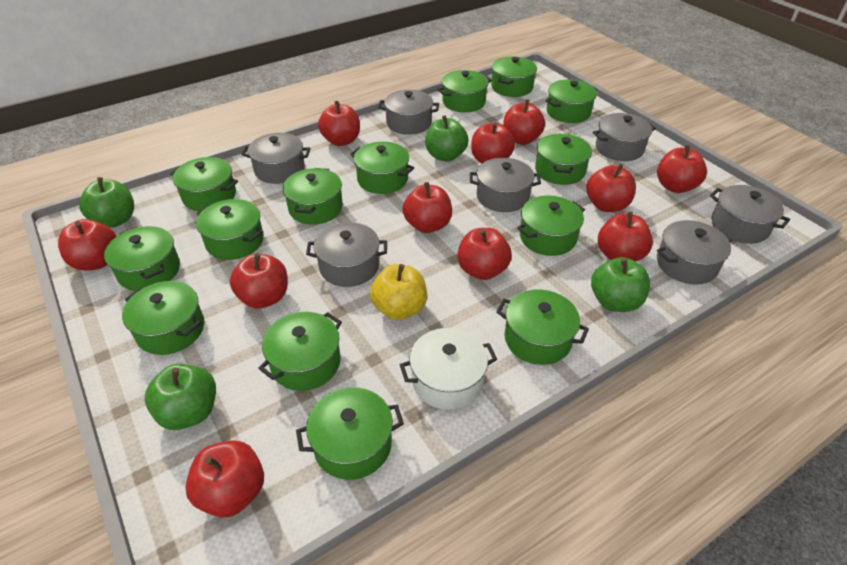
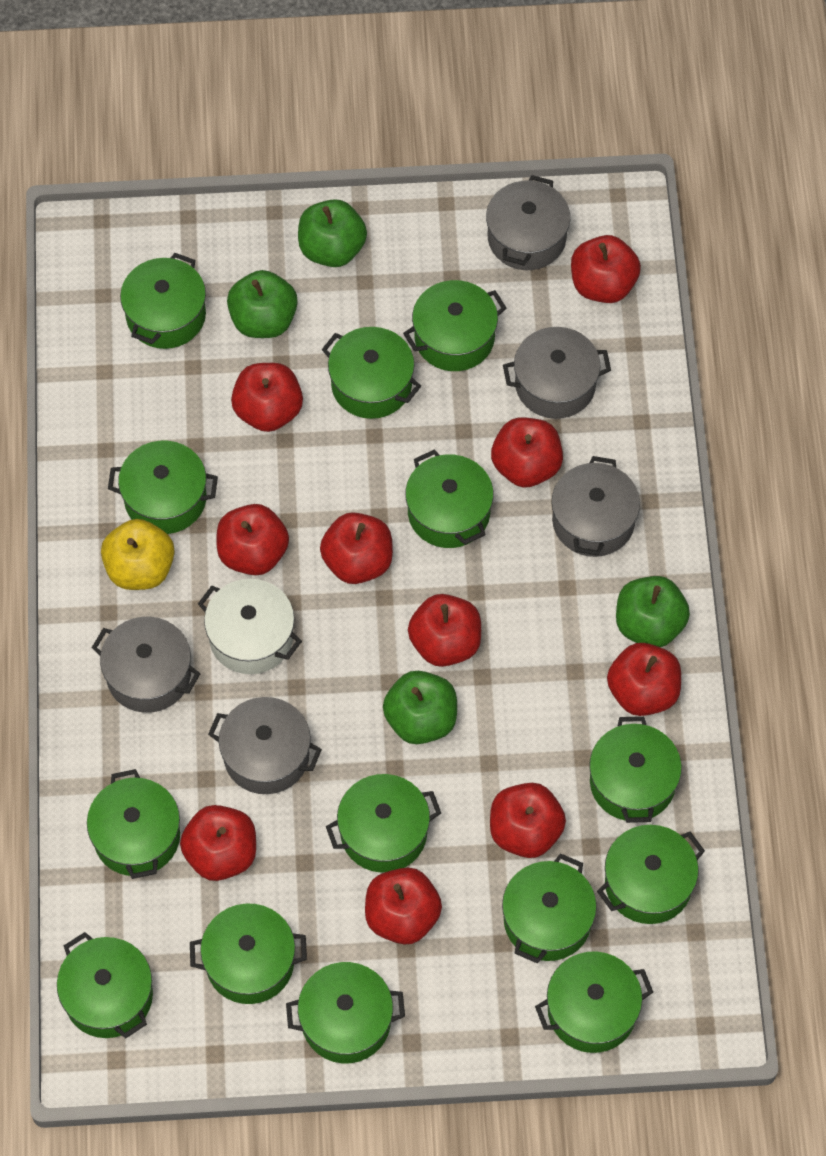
grey pot: [241,133,311,184] [306,222,387,287] [378,90,439,135] [470,158,541,212] [593,113,656,161] [657,220,733,285] [710,185,790,244] = 7 -> [92,617,201,713] [208,697,322,794] [486,175,570,270] [503,327,611,419] [552,456,640,557] = 5
red apple: [58,219,117,271] [185,440,264,517] [230,253,288,308] [318,101,360,146] [403,182,452,233] [458,228,512,280] [471,122,515,163] [503,99,545,145] [587,164,636,212] [598,212,653,262] [657,145,707,193] = 11 -> [180,805,256,881] [217,504,289,575] [231,363,303,432] [320,512,393,584] [365,868,442,944] [408,594,481,667] [490,783,566,858] [491,417,563,487] [571,235,641,303] [607,643,681,716] = 10

